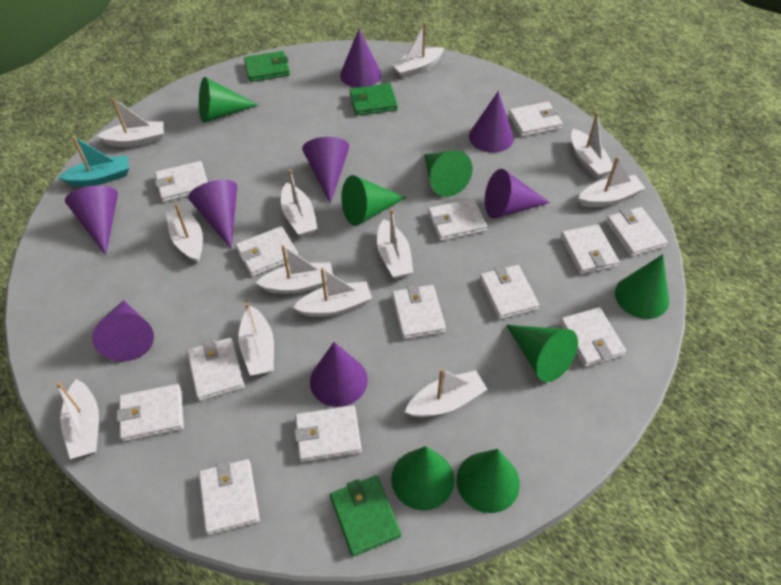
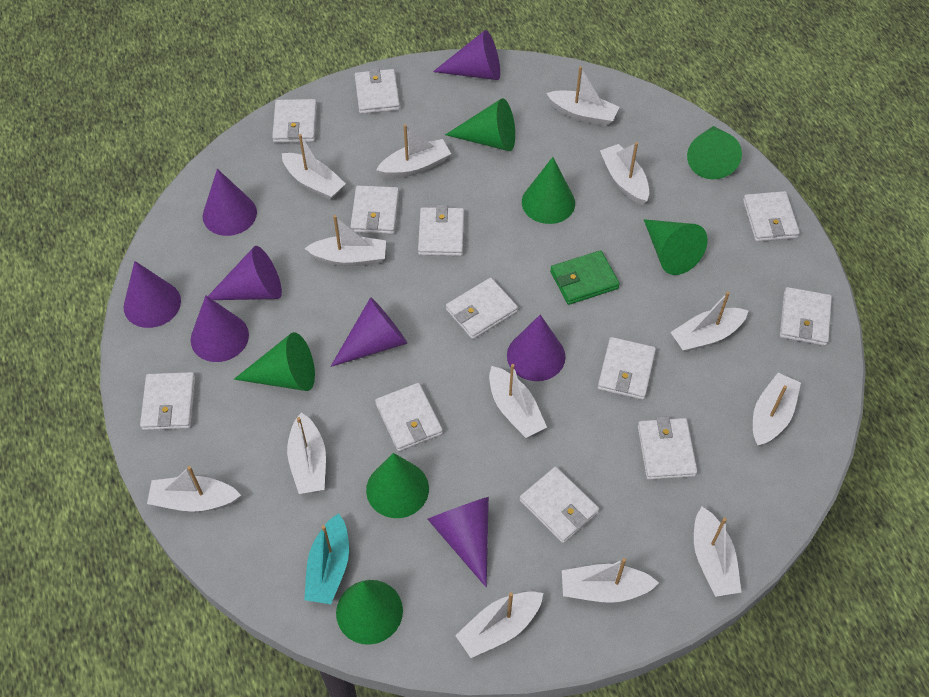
green wallet: [244,51,290,82] [330,475,401,557] [349,83,398,116] = 3 -> [550,250,620,305] = 1
white boat: [56,379,99,459] [97,97,164,147] [166,203,203,263] [238,303,274,376] [256,245,333,294] [281,169,318,237] [292,268,372,317] [377,209,414,279] [391,22,444,78] [405,369,488,418] [571,112,613,178] [578,157,645,207] = 12 -> [147,466,241,512] [282,134,346,200] [287,412,326,494] [305,215,386,266] [376,124,451,178] [455,591,543,658] [489,364,547,438] [546,66,619,126] [562,558,659,603] [600,142,649,205] [670,291,749,352] [694,507,741,597] [753,373,801,446] = 13
white wallet: [117,384,184,442] [155,161,208,202] [187,338,245,401] [199,459,260,535] [236,226,298,277] [294,405,362,462] [392,285,446,340] [428,198,487,241] [479,265,539,320] [508,102,563,137] [560,224,619,274] [560,307,626,367] [606,207,668,257] = 13 -> [140,372,196,430] [272,99,317,143] [350,185,399,234] [355,68,400,114] [375,383,443,452] [418,205,464,256] [446,278,518,339] [520,467,599,543] [598,337,656,400] [638,416,698,480] [743,191,800,242] [780,287,832,346] = 12

